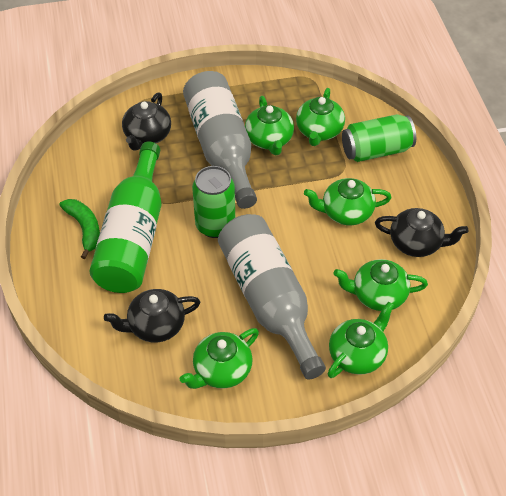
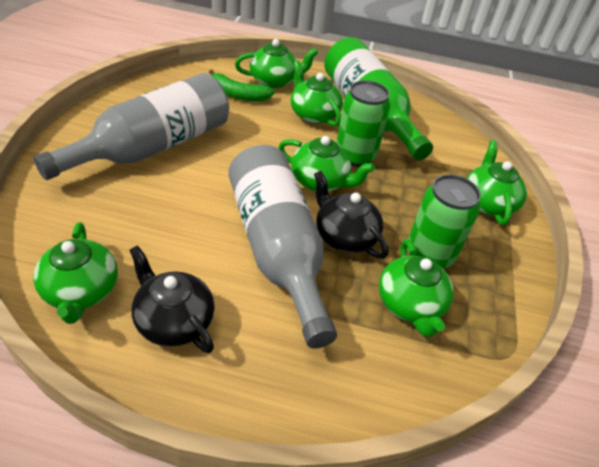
black teapot: [104,289,200,343] [122,93,171,151] [375,208,469,257] = 3 -> [130,245,215,353] [314,171,388,259] = 2

